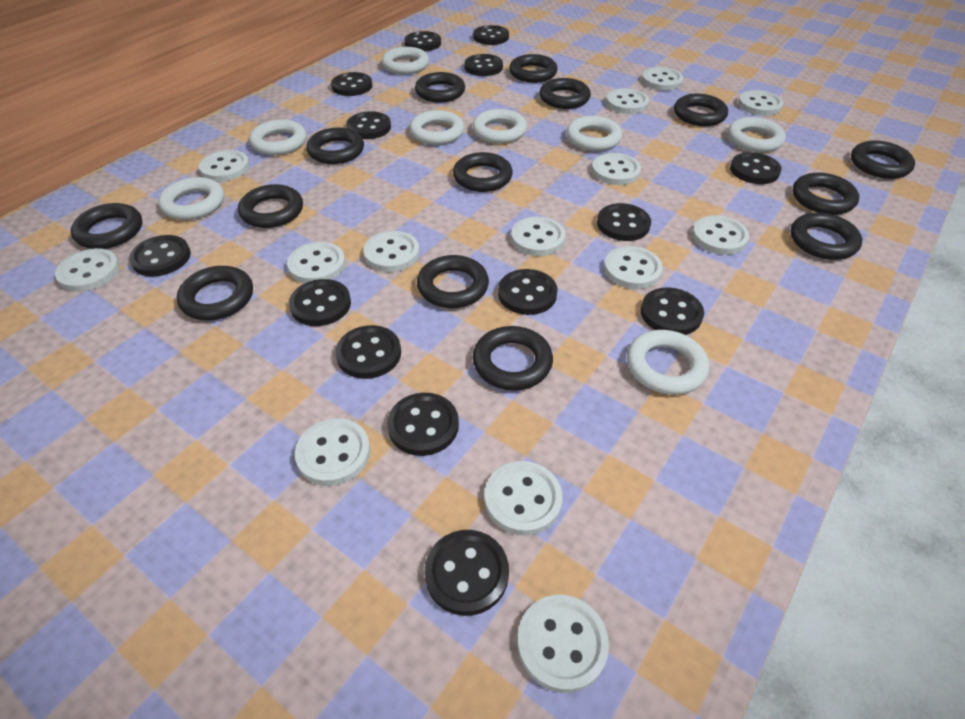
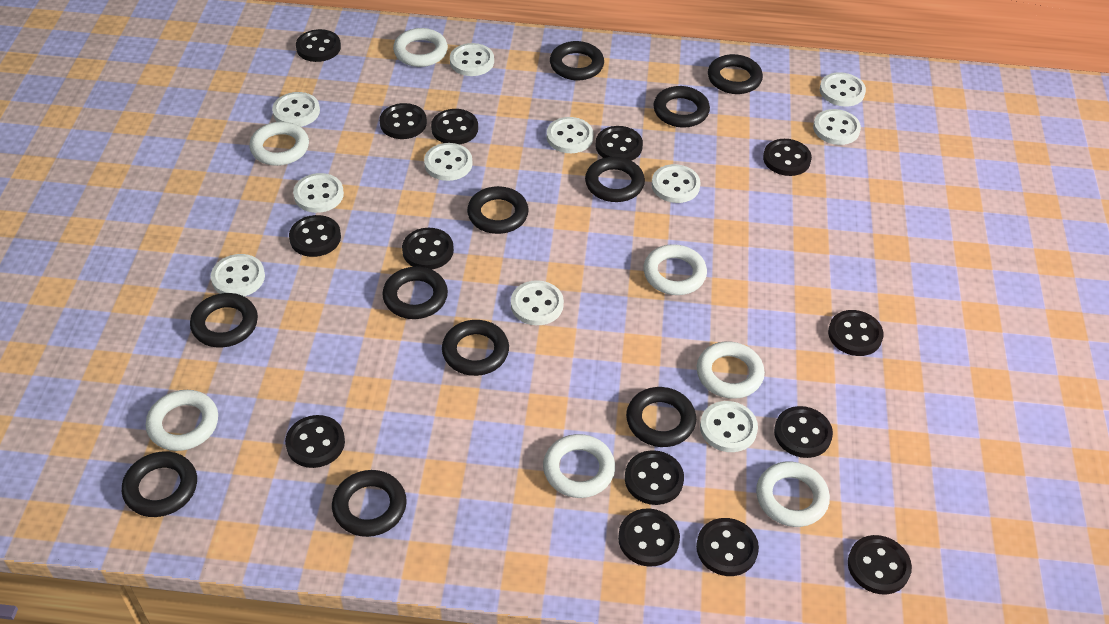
black ring: [71,203,142,249] [177,266,253,320] [238,184,303,228] [307,128,364,164] [415,72,465,103] [417,255,489,308] [453,152,513,192] [473,326,553,390] [509,54,557,83] [540,78,591,109] [674,94,728,126] [790,212,862,260] [793,173,859,215] [851,141,915,179] = 14 -> [122,451,197,517] [190,293,258,348] [332,470,407,537] [383,267,448,319] [442,320,509,376] [467,186,529,234] [550,41,604,80] [585,157,645,202] [626,387,696,447] [653,86,710,128] [708,54,763,94] = 11
white button: [55,248,120,292] [199,150,250,182] [287,242,345,283] [295,418,370,486] [363,231,420,272] [485,461,562,535] [511,217,566,256] [517,595,609,693] [592,153,641,185] [604,246,663,289] [606,88,649,114] [642,67,683,91] [692,215,749,255] [738,90,783,116] = 14 -> [211,254,265,297] [272,92,320,127] [293,173,344,213] [424,143,472,181] [450,43,494,76] [511,280,564,325] [547,117,594,153] [651,164,701,203] [700,401,758,452] [813,109,861,145] [820,72,866,107] = 11
white ring: [158,177,224,220] [249,120,306,155] [382,47,429,74] [410,110,464,145] [472,109,527,143] [566,116,622,151] [627,330,709,395] [728,117,786,152] = 8 -> [146,390,218,451] [249,122,309,166] [393,28,448,67] [543,434,615,498] [643,244,707,295] [697,342,765,399] [756,462,830,527] = 7

